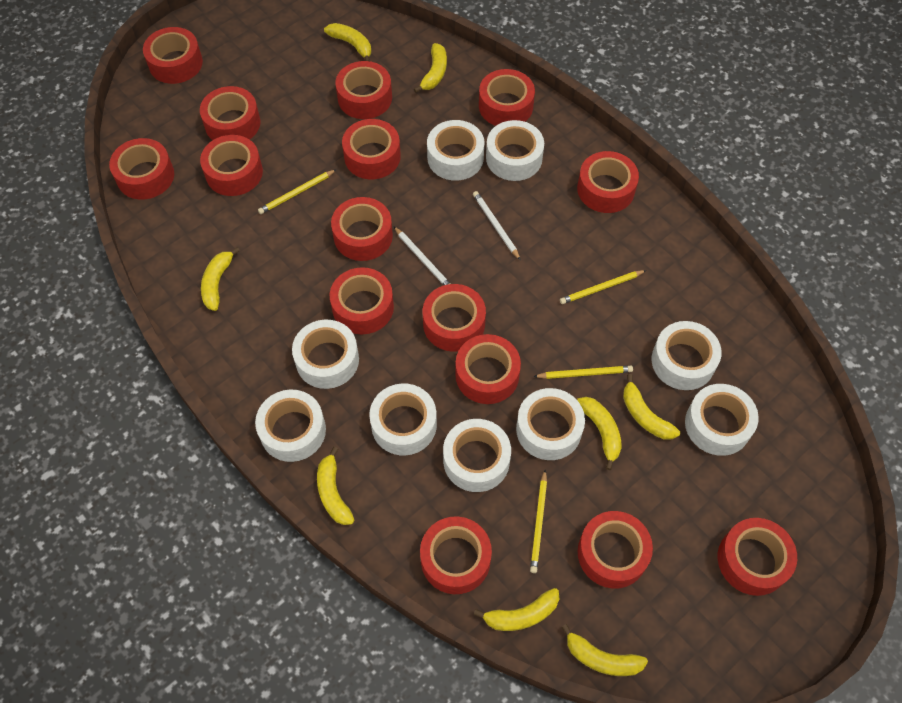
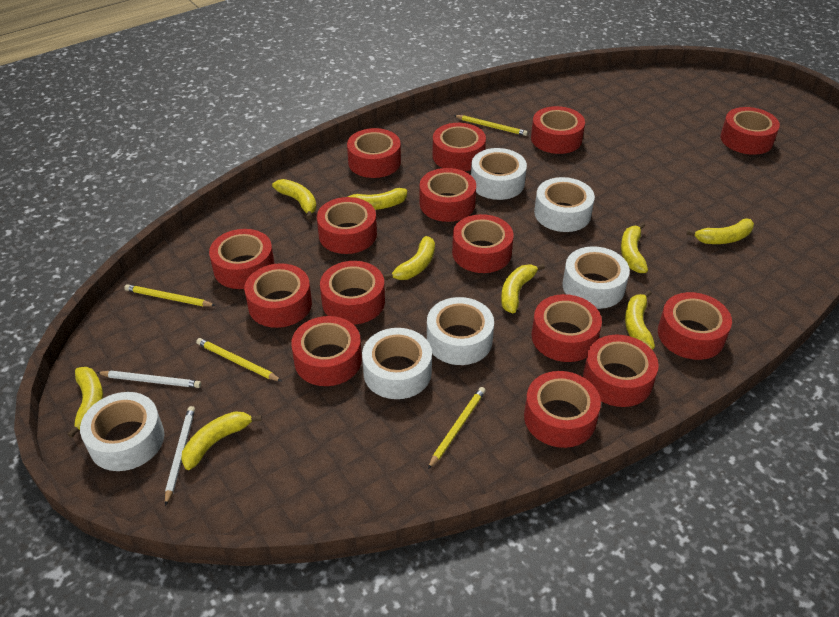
white tape: [255,390,326,462] [292,320,359,389] [369,384,437,455] [427,120,484,181] [443,419,511,492] [486,120,544,181] [516,388,585,460] [651,321,722,390] [685,384,759,456] = 9 -> [80,392,164,471] [362,328,432,399] [427,297,494,365] [471,148,527,200] [534,177,595,232] [562,246,630,309] = 6
yellow banana: [201,247,240,311] [317,447,354,525] [324,23,371,61] [414,43,447,93] [474,588,560,631] [561,624,648,676] [577,397,622,470] [623,374,680,440] = 8 -> [67,367,103,438] [181,411,262,470] [272,179,317,219] [339,188,407,210] [384,236,435,280] [501,264,545,313] [621,222,648,273] [625,290,655,350] [686,218,754,244] = 9

